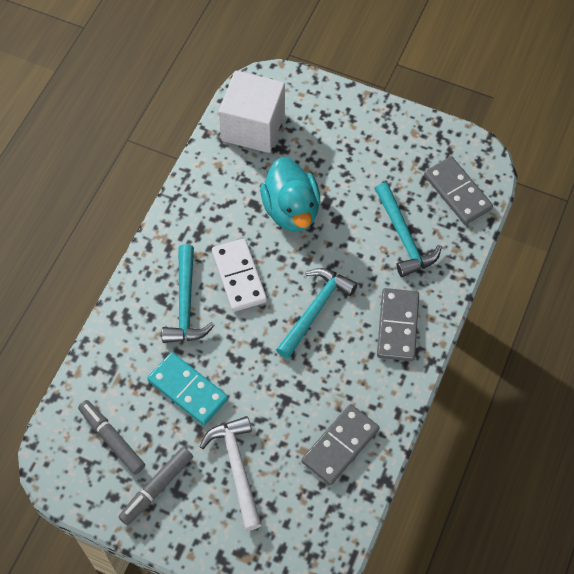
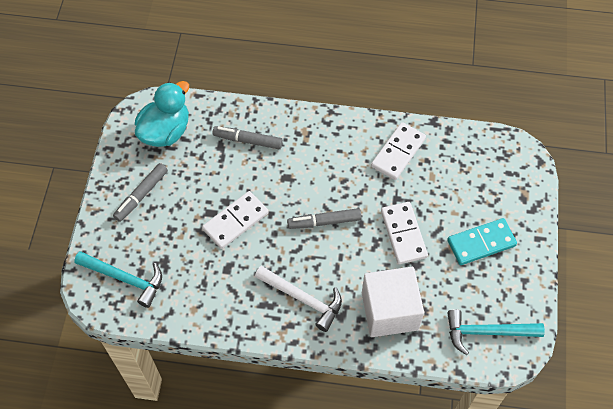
grey domino: [301,404,380,485] [377,288,419,361] [424,156,493,225] = 3 -> none = 0
grey marker: [78,400,145,475] [118,447,193,525] = 2 -> [113,163,168,222] [212,126,283,149] [287,208,362,229] = 3
turquoise hammer: [162,244,214,343] [276,268,357,359] [375,182,442,277] = 3 -> [74,251,162,308] [447,309,545,355] = 2
white domino: [212,238,267,312] = 1 -> [202,191,269,249] [371,122,426,180] [381,202,428,264] = 3

